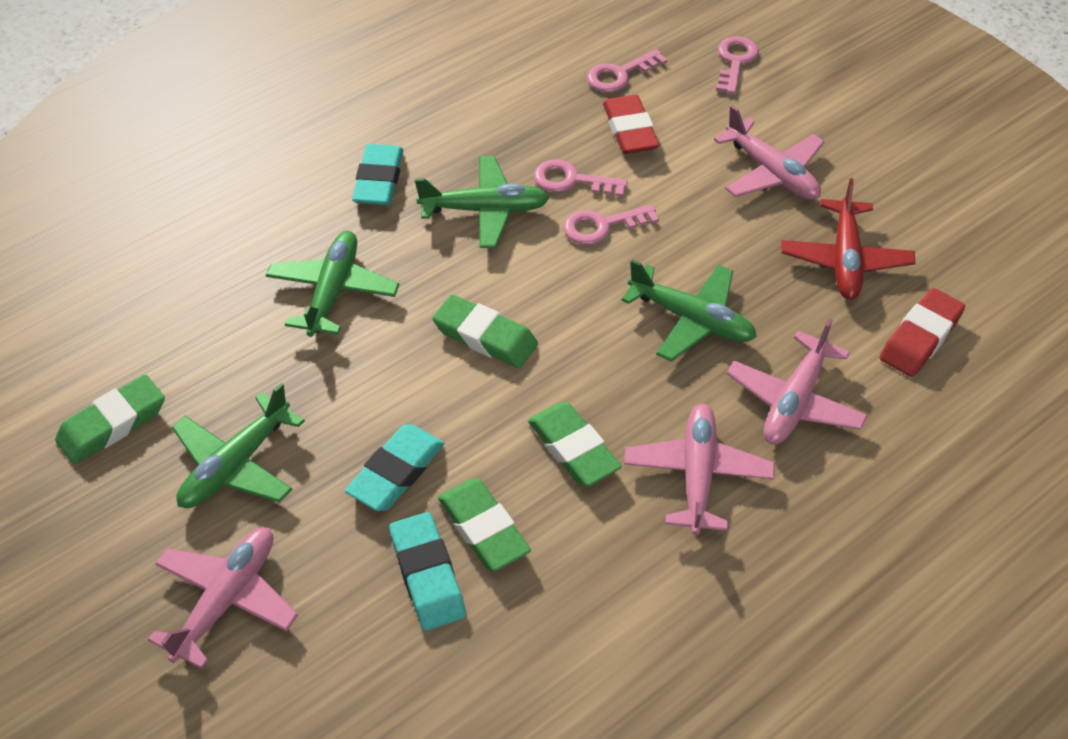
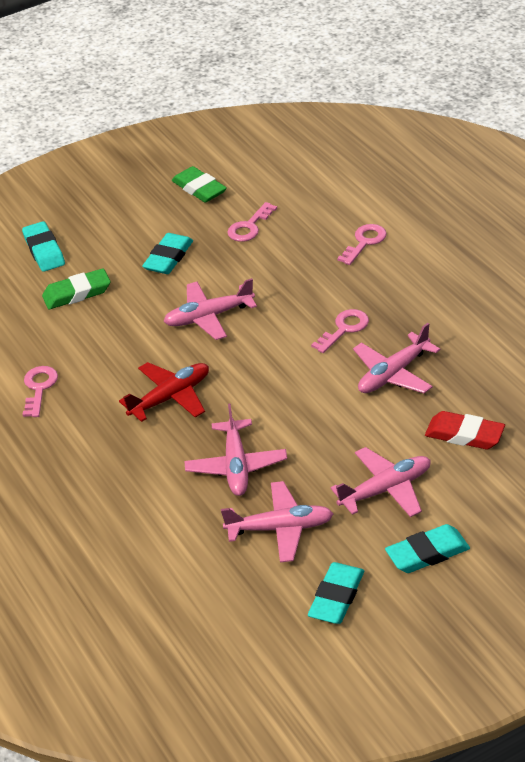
green eraser: [55,374,165,464] [432,294,538,368] [438,478,531,571] [528,402,622,486] = 4 -> [42,268,110,309] [172,166,227,202] = 2
green plane: [172,383,305,508] [266,231,399,337] [415,156,549,248] [621,260,757,362] = 4 -> none = 0
pink plane: [148,527,298,669] [624,403,775,535] [714,105,824,200] [727,318,868,444] = 4 -> [163,278,257,340] [184,403,287,496] [221,481,333,562] [331,447,431,517] [353,323,440,393] = 5
red eraser: [603,95,659,154] [880,288,965,377] = 2 -> [425,411,505,449] = 1
turquoise eraser: [345,424,444,511] [352,144,403,205] [389,512,466,631] = 3 -> [22,221,65,272] [142,233,193,274] [308,562,364,624] [385,524,470,573] = 4

